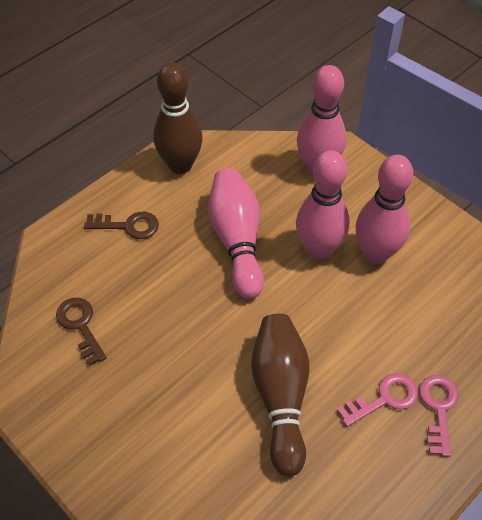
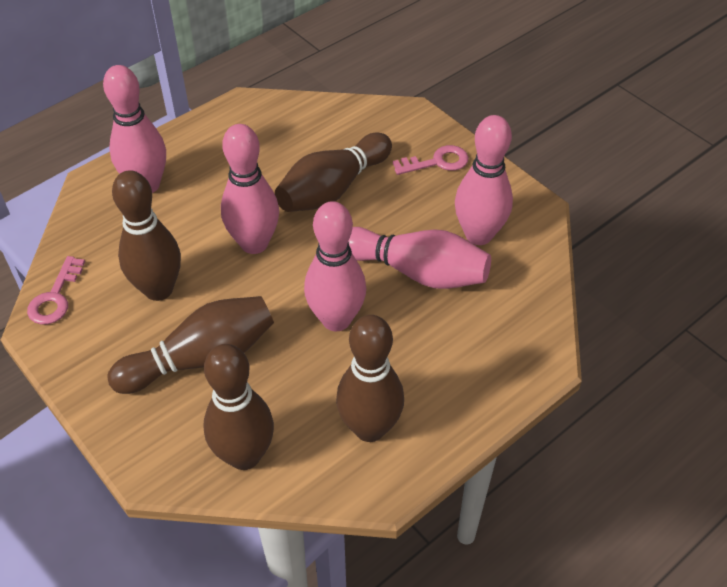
brown bowling pin: [153,63,203,174] [251,314,309,477] = 2 -> [107,296,274,394] [112,170,181,301] [203,344,274,470] [275,132,392,212] [336,315,404,442] = 5
brown key: [56,298,107,366] [84,212,159,239] = 2 -> none = 0
pink bowling pin: [208,168,264,299] [296,150,349,260] [297,65,346,175] [356,155,413,264] = 4 -> [103,65,166,193] [221,124,279,254] [304,201,366,331] [348,227,491,289] [455,115,513,245] = 5

